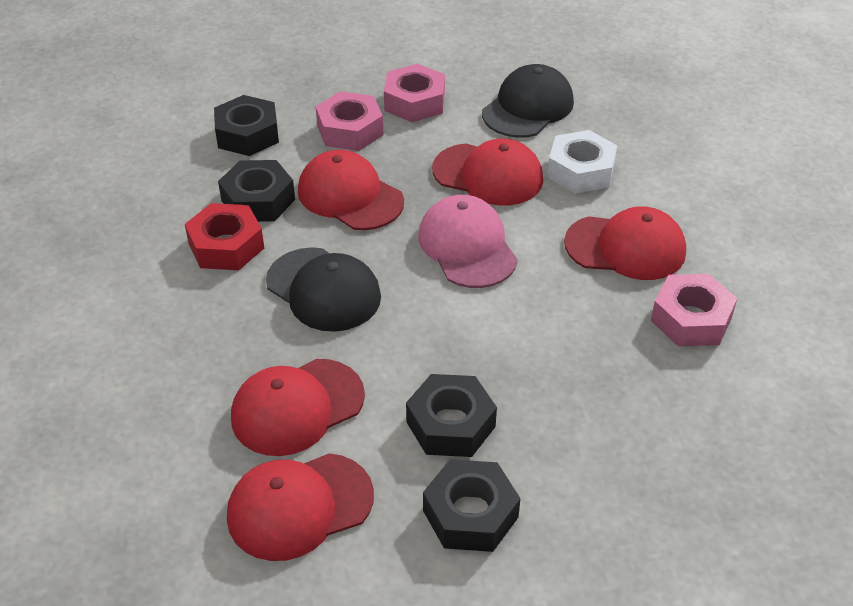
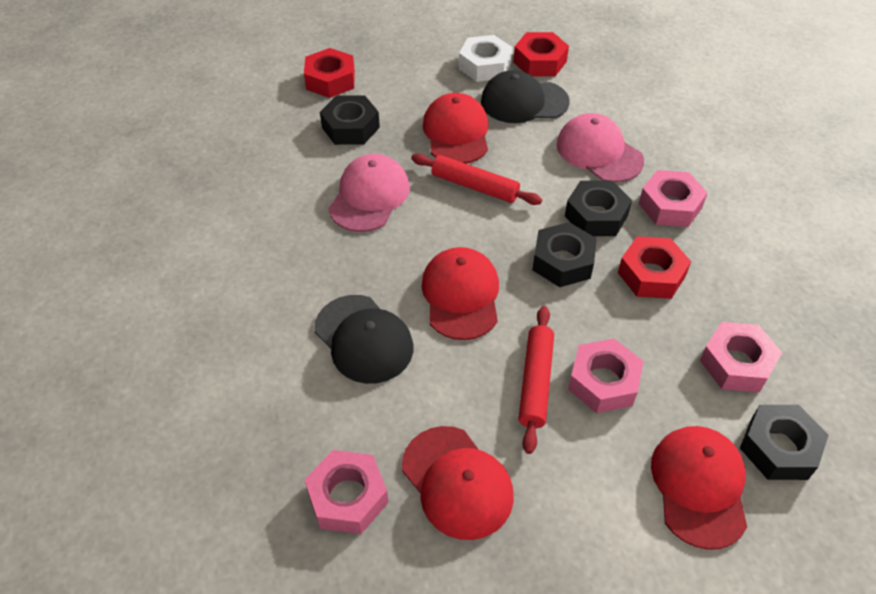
pink cap: [418,195,518,288] = 1 -> [329,154,410,232] [557,113,644,182] = 2
pink nut: [316,91,383,151] [384,64,445,122] [651,274,737,346] = 3 -> [305,450,389,534] [568,338,644,413] [639,170,708,227] [700,322,782,392] = 4
red cap: [227,453,374,561] [231,359,365,456] [298,150,404,230] [432,139,543,206] [564,206,686,280] = 5 -> [402,426,514,540] [421,247,499,340] [423,93,488,164] [651,426,747,550] = 4
red nut: [185,203,264,270] = 1 -> [304,48,355,98] [513,32,569,76] [618,236,691,299] = 3
red rolling pin: none = 0 -> [411,154,542,205] [519,306,554,454] = 2

